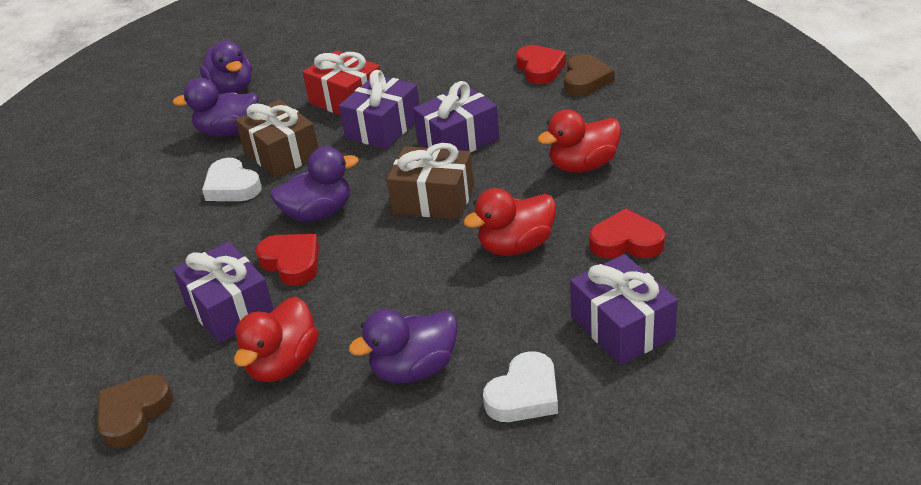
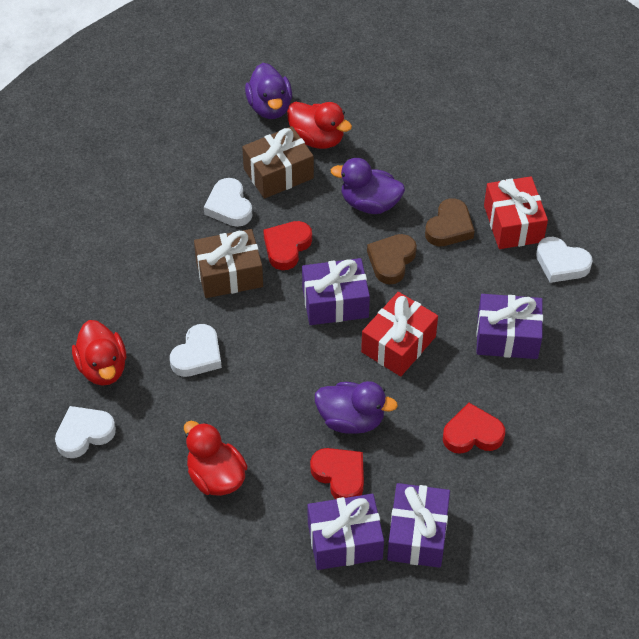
purple duck: [173,78,258,137] [200,41,252,94] [270,146,359,222] [349,309,458,383] = 4 -> [245,63,292,119] [315,381,398,434] [331,158,405,214] = 3
red gift: [303,51,381,115] = 1 -> [361,292,438,376] [484,176,548,249] = 2
white heart: [202,158,262,201] [483,351,558,422] = 2 -> [55,406,116,458] [170,324,222,377] [204,178,252,227] [536,237,593,283] = 4

